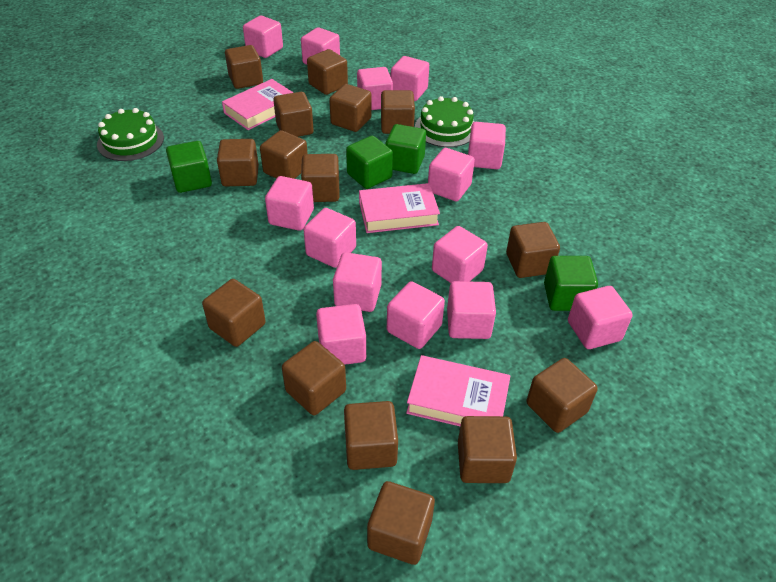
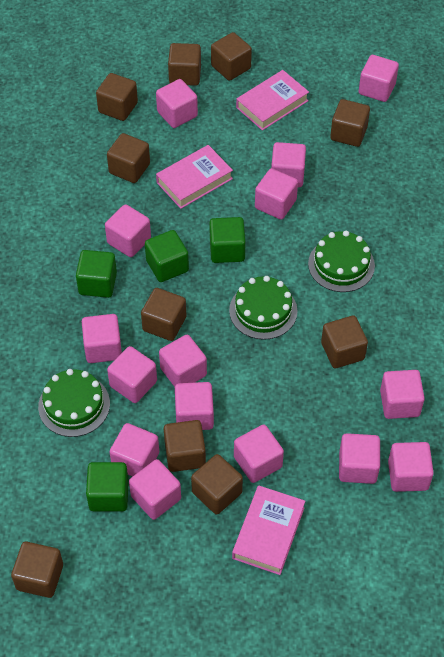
brown cube: [202,279,266,347] [217,139,259,186] [225,45,263,89] [260,130,308,179] [273,92,314,137] [282,341,346,415] [301,154,339,202] [307,49,348,95] [329,84,371,132] [344,401,398,470] [367,481,435,565] [381,90,415,134] [458,416,517,483] [506,222,560,278] [526,358,598,433] = 15 -> [11,542,63,598] [96,73,138,121] [107,133,150,183] [141,288,186,341] [164,420,206,472] [168,43,201,86] [191,454,243,515] [211,32,252,81] [321,316,368,368] [330,99,370,147] = 10
green cake: [97,108,164,161] [415,96,474,147] = 2 -> [38,369,110,437] [229,276,298,340] [308,231,375,292] = 3
pink cube: [243,16,283,58] [265,176,314,231] [301,27,340,65] [303,208,356,268] [316,304,366,365] [333,252,382,312] [357,67,393,110] [387,281,445,349] [391,56,429,101] [428,148,475,201] [432,226,488,283] [447,281,496,339] [468,122,506,169] [568,286,633,349] = 14 -> [82,314,122,363] [105,204,151,257] [107,346,157,403] [110,423,159,476] [129,459,181,520] [156,79,198,128] [159,335,207,387] [175,382,214,430] [234,424,284,483] [255,168,298,220] [271,142,306,187] [339,433,380,484] [359,55,399,102] [380,370,425,419] [388,442,434,492] = 15

